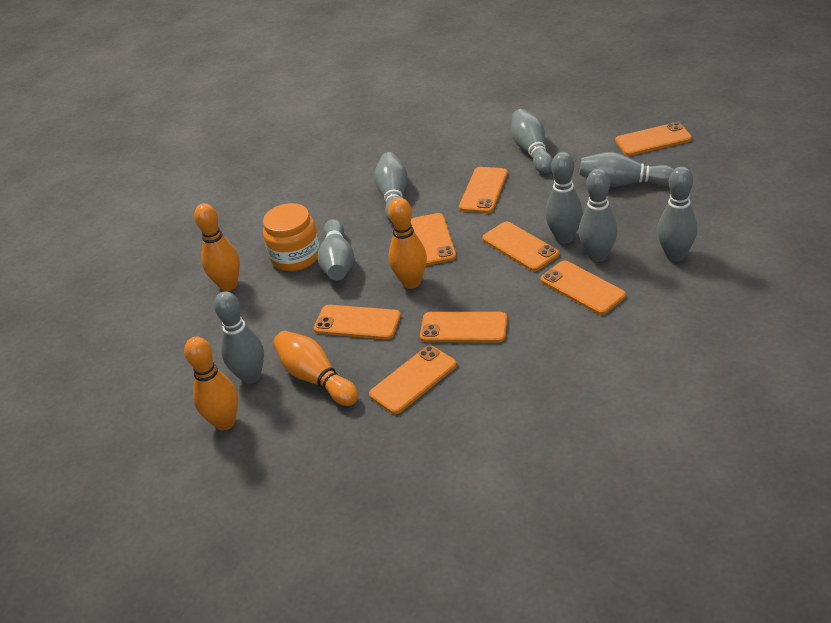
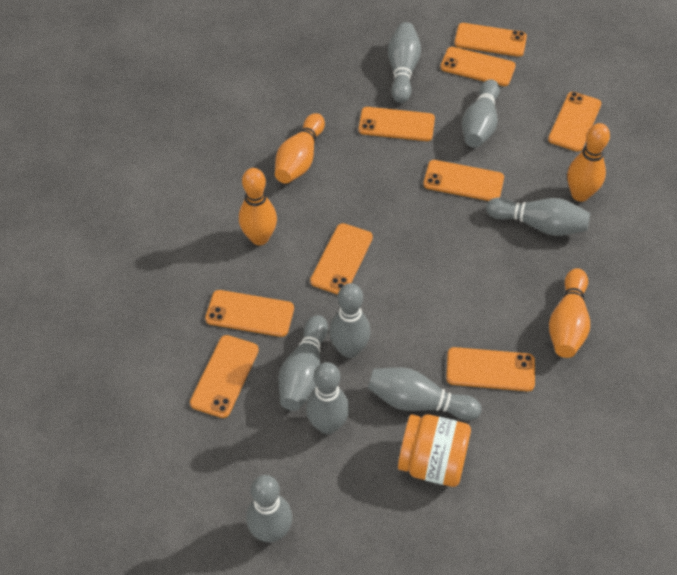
orange phone: [314,305,401,340] [369,346,457,414] [411,213,456,266] [420,312,507,343] [459,167,508,213] [482,221,559,271] [541,261,626,315] [615,122,692,156] = 8 -> [190,335,259,418] [205,290,294,337] [310,223,373,295] [359,107,435,141] [423,160,504,201] [440,47,516,86] [446,347,535,391] [454,23,527,57] [548,92,602,152] = 9

